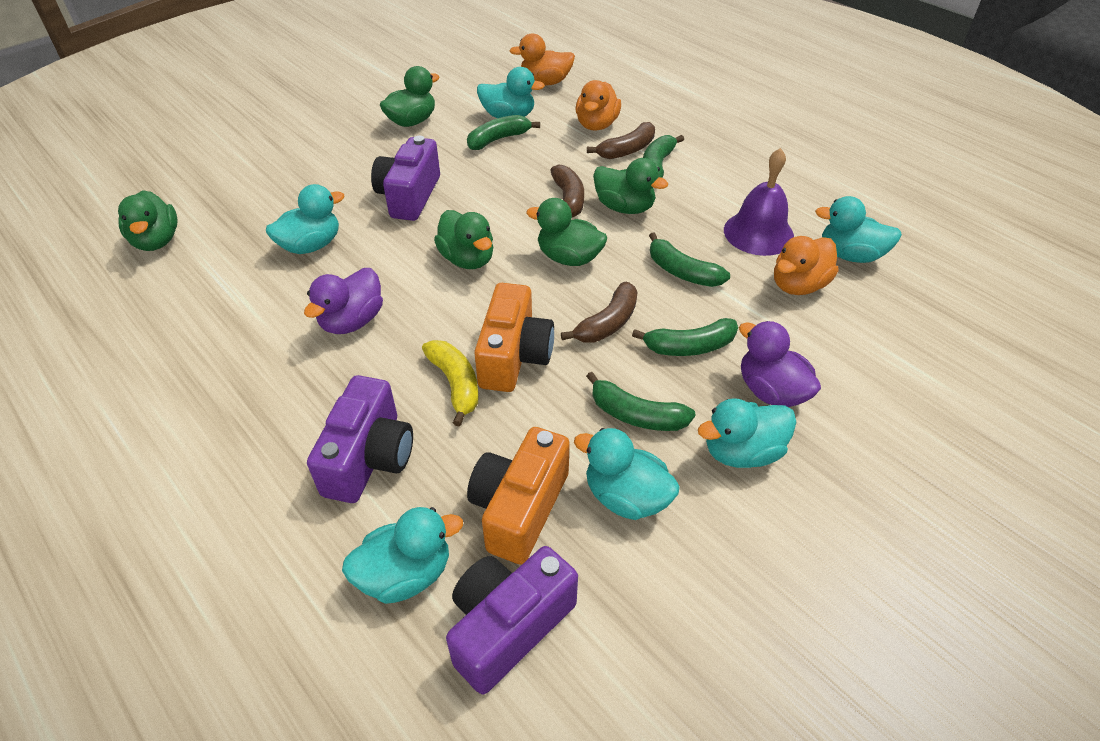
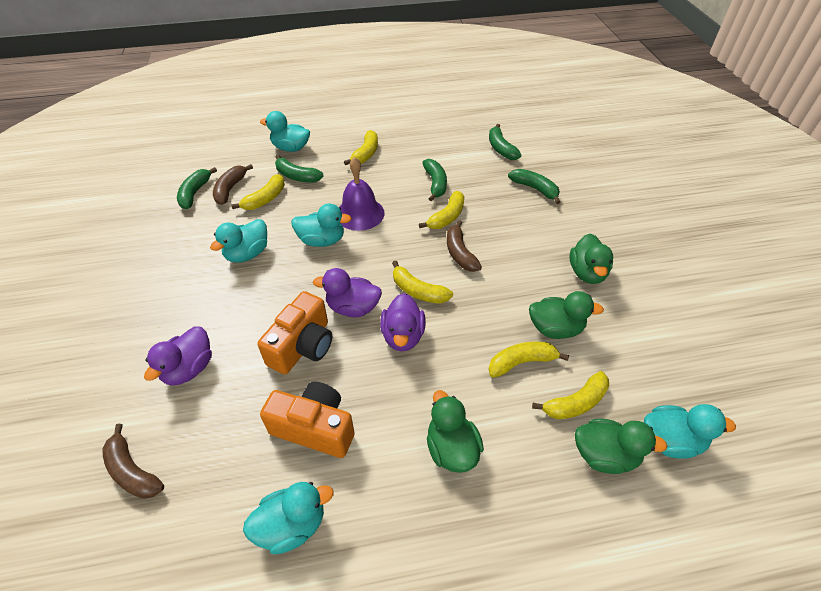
green duck: [118,190,178,251] [380,66,439,127] [434,210,493,269] [526,198,607,266] [593,158,668,214] = 5 -> [427,390,484,473] [529,291,604,339] [569,234,613,284] [575,419,667,474] = 4
orange duck: [510,33,575,85] [576,80,621,130] [774,236,839,295] = 3 -> none = 0
purple camera: [307,375,413,503] [371,135,440,221] [446,546,578,694] = 3 -> none = 0
purple duck: [304,268,383,334] [739,321,821,407] = 2 -> [144,326,212,386] [313,268,382,317] [380,293,426,351] = 3
turquoise duck: [266,184,344,254] [342,507,463,604] [477,67,545,118] [574,428,680,520] [698,398,797,468] [815,196,902,263] = 6 -> [210,219,267,263] [243,482,334,554] [260,111,310,152] [291,203,352,247] [644,404,736,458] = 5
yellow banana: [422,340,479,427] = 1 -> [231,174,285,210] [344,130,378,165] [392,261,453,304] [419,191,464,229] [489,342,569,378] [532,371,609,419] = 6

